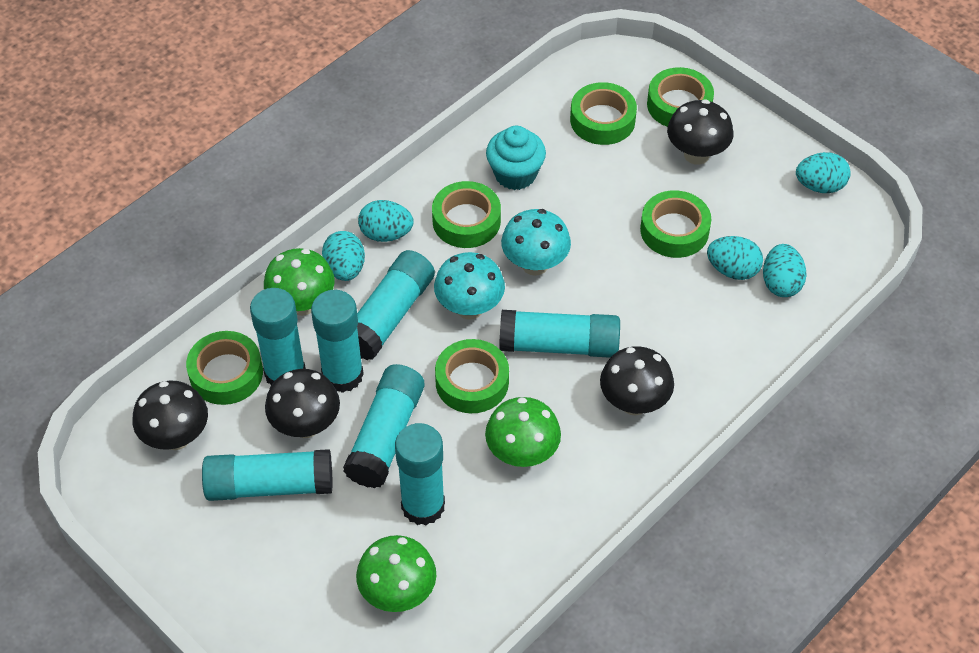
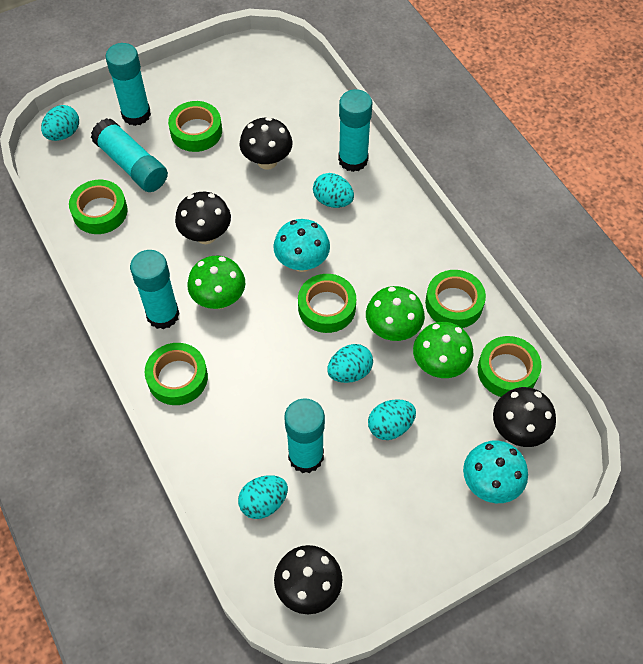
turquoise cupcake: [486,126,546,190] = 1 -> none = 0
turquoise glue stick: [202,449,333,501] [250,288,306,385] [311,290,364,393] [343,364,425,488] [357,250,435,360] [395,423,445,525] [499,310,620,358] = 7 -> [91,118,168,192] [105,43,151,126] [130,250,180,329] [284,398,325,473] [338,89,372,172] = 5

